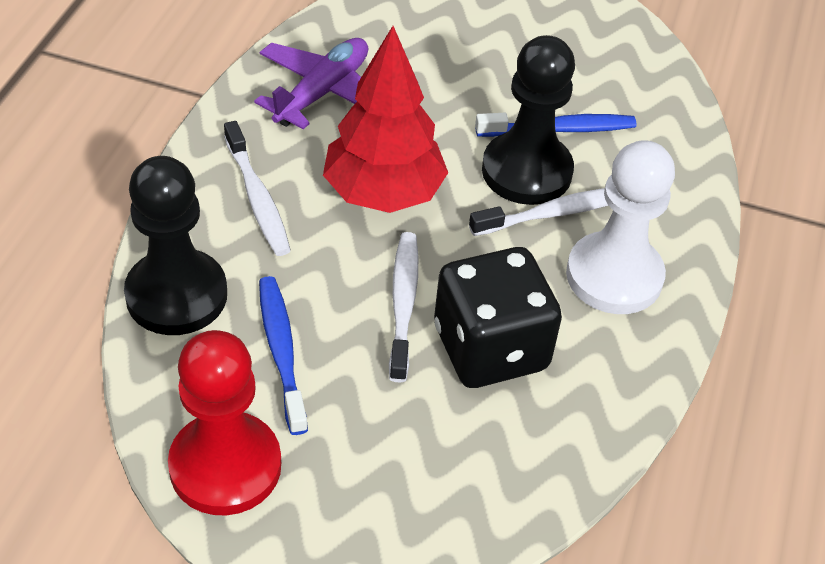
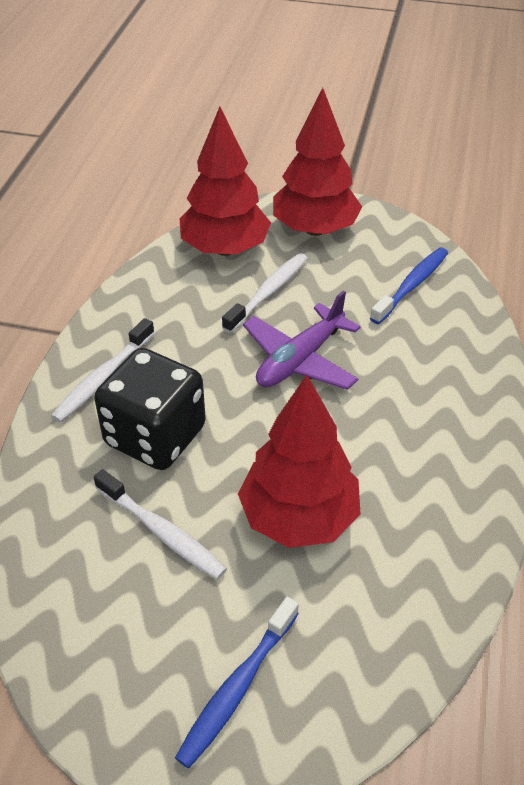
black pawn: [124,156,227,335] [482,35,575,205] = 2 -> none = 0
red pawn: [168,330,281,515] = 1 -> none = 0
red tree: [323,26,448,213] = 1 -> [180,107,271,256] [238,375,360,548] [273,88,362,236] = 3
white pawn: [566,140,675,314] = 1 -> none = 0

